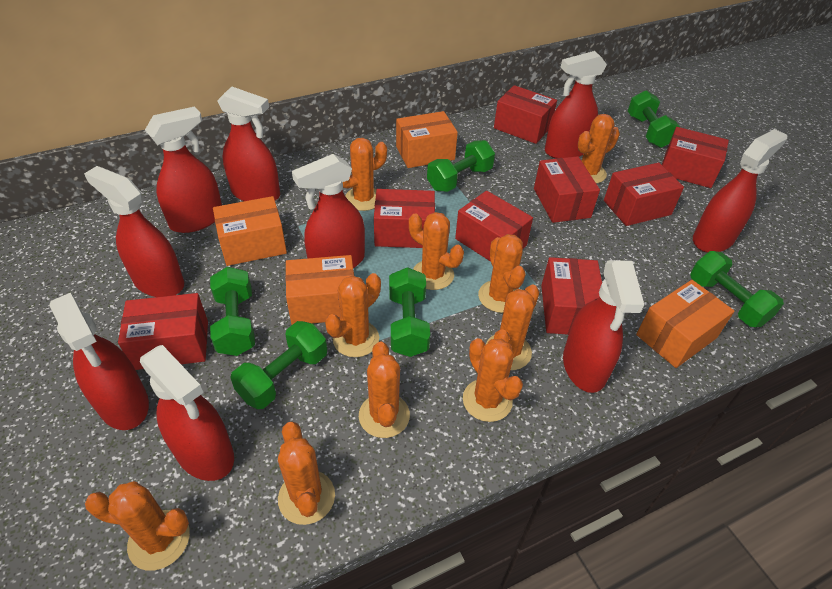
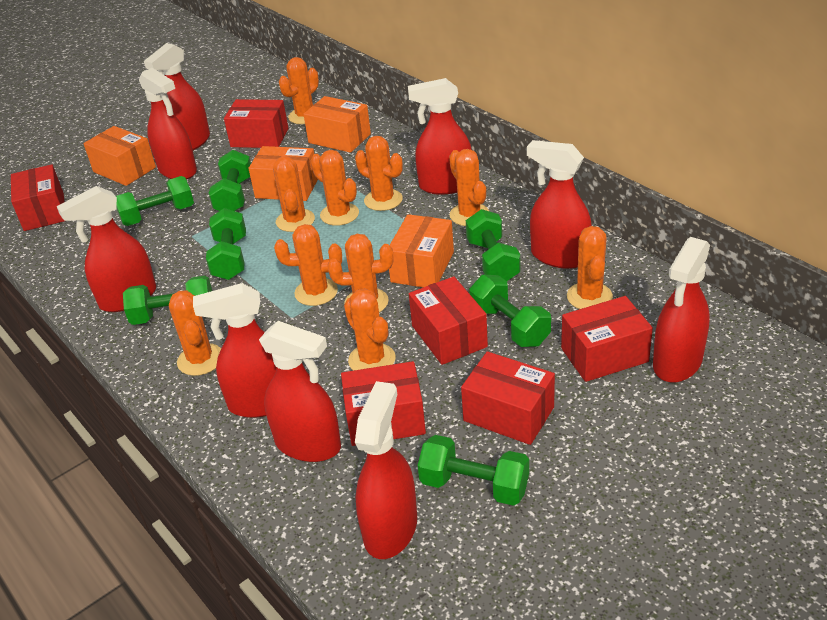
green dumbbell: [210,267,255,356] [230,321,327,409] [389,267,430,357] [427,140,495,192] [628,90,680,148] [690,251,784,327] = 6 -> [116,176,194,226] [123,276,212,325] [206,208,246,280] [209,150,251,211] [418,435,529,506] [466,209,521,281] [469,275,551,347] = 7
red box: [118,293,208,370] [374,189,435,248] [455,191,533,262] [494,85,557,144] [534,156,600,223] [541,257,602,335] [604,162,684,226] [662,127,729,188] = 8 -> [11,164,64,231] [224,99,289,148] [341,361,426,446] [409,276,488,365] [461,351,555,445] [561,296,653,382] = 6

